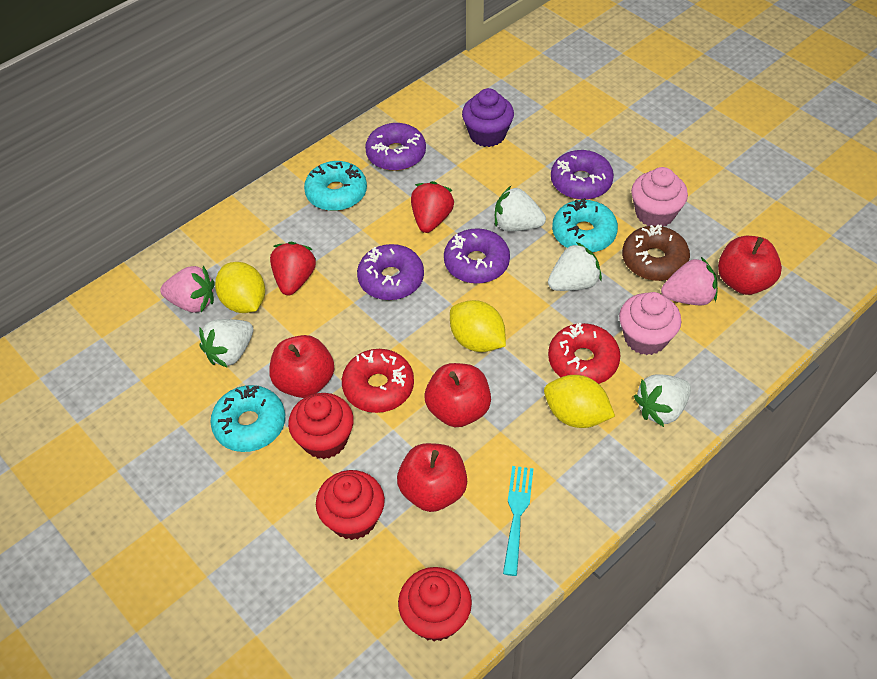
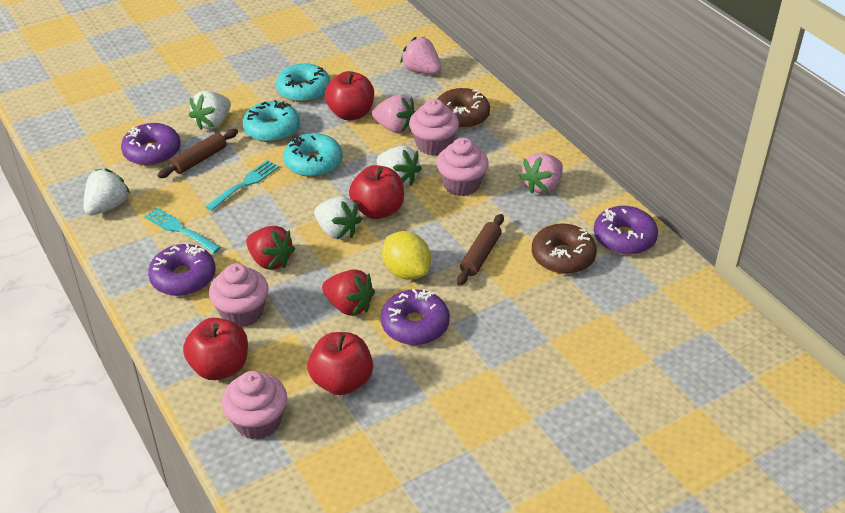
brown donut: [622,225,690,281] = 1 -> [438,88,490,129] [532,223,597,274] = 2
brown rolling pin: none = 0 -> [157,129,238,178] [457,214,504,286] = 2
pink cupcake: [619,292,681,355] [631,167,688,227] = 2 -> [209,263,268,327] [222,371,287,439] [409,99,459,156] [436,138,489,196] = 4
pink strawberry: [160,266,215,313] [661,257,718,305] = 2 -> [372,95,416,134] [400,37,441,74] [519,153,563,194] = 3
purple cupcake: [462,88,514,147] = 1 -> none = 0
red cupcake: [288,393,354,459] [316,470,385,540] [398,567,472,641] = 3 -> none = 0
red donut: [342,349,414,413] [548,323,621,384] = 2 -> none = 0
turquoise fork: [503,466,534,576] = 1 -> [144,208,221,253] [205,160,279,211] = 2
yellow lemon: [215,262,265,313] [450,300,506,352] [544,375,615,428] = 3 -> [382,231,431,280] = 1

